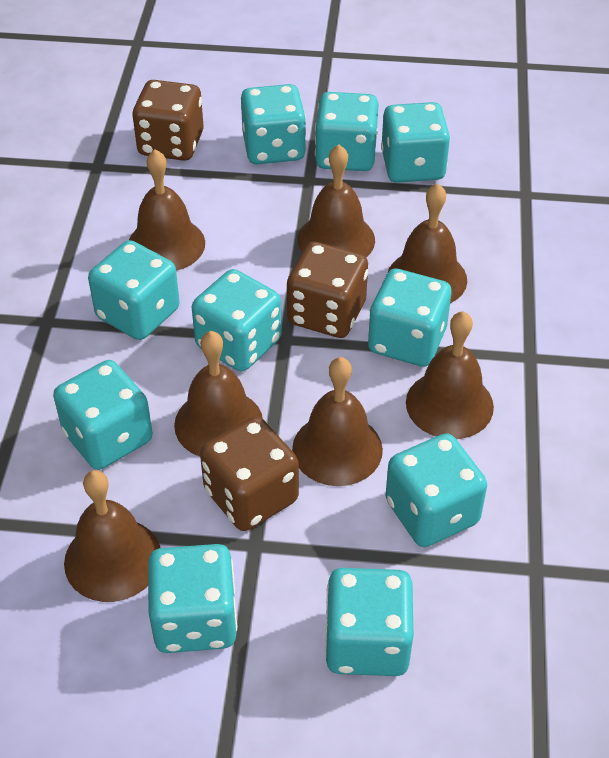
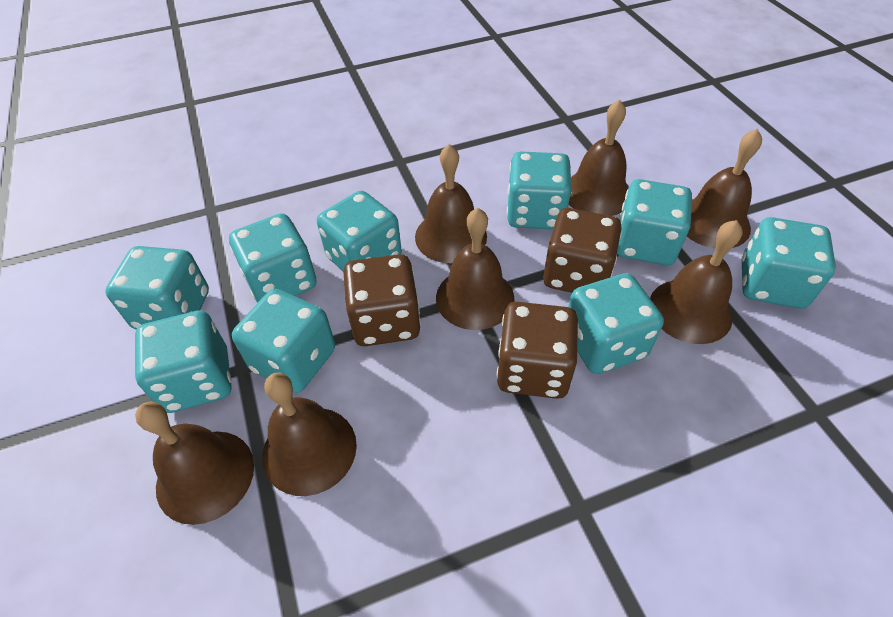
turquoise dice: [53,360,153,470] [88,240,180,340] [148,544,237,653] [192,269,282,371] [241,84,306,164] [315,92,378,171] [325,568,413,676] [368,269,451,367] [381,102,450,183] [385,433,487,547] = 10 -> [105,246,209,330] [135,310,231,413] [229,213,317,303] [232,289,335,393] [317,191,402,272] [507,152,571,229] [568,273,664,374] [617,179,692,265] [742,217,836,309] = 9

